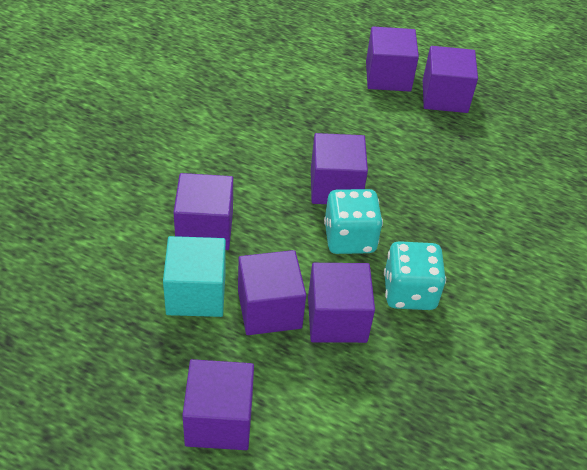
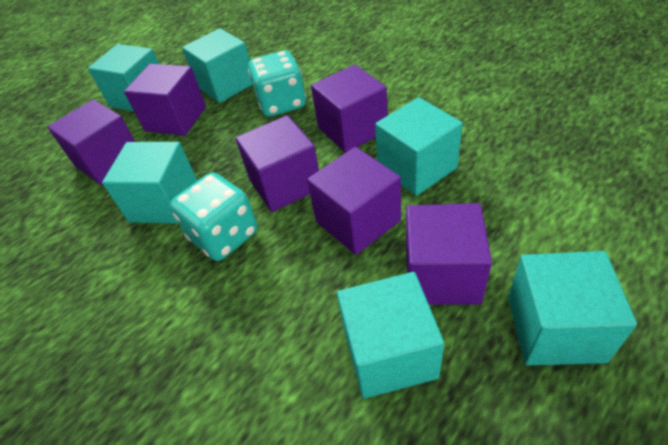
purple cube: [174,173,233,250] [182,359,254,450] [238,250,306,335] [308,263,375,343] [311,133,368,204] [366,27,419,92] [423,46,478,113] = 7 -> [48,100,135,185] [124,64,206,136] [235,115,319,212] [307,147,401,255] [311,65,388,153] [406,203,492,305] = 6
turquoise cube: [163,236,226,317] = 1 -> [88,44,159,111] [102,142,197,224] [182,28,253,103] [337,272,444,399] [375,97,463,196] [508,251,637,365] = 6

